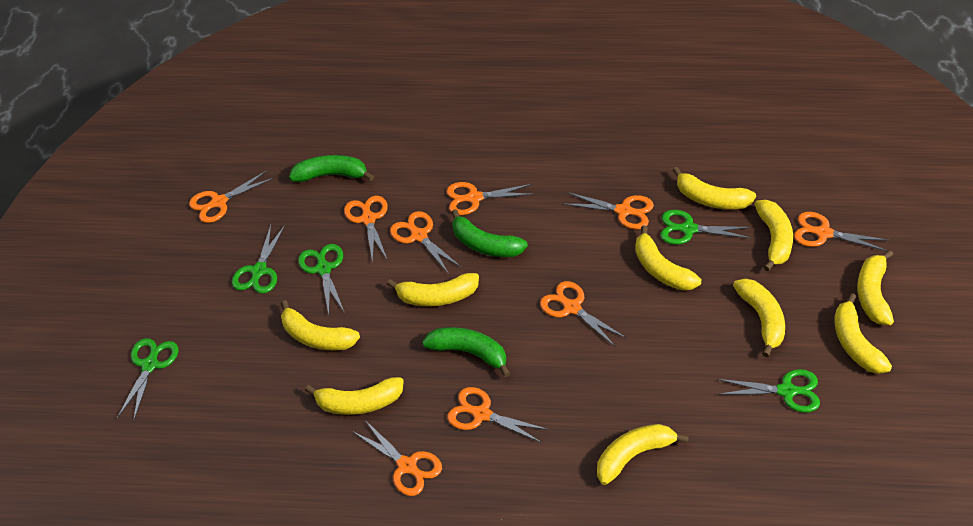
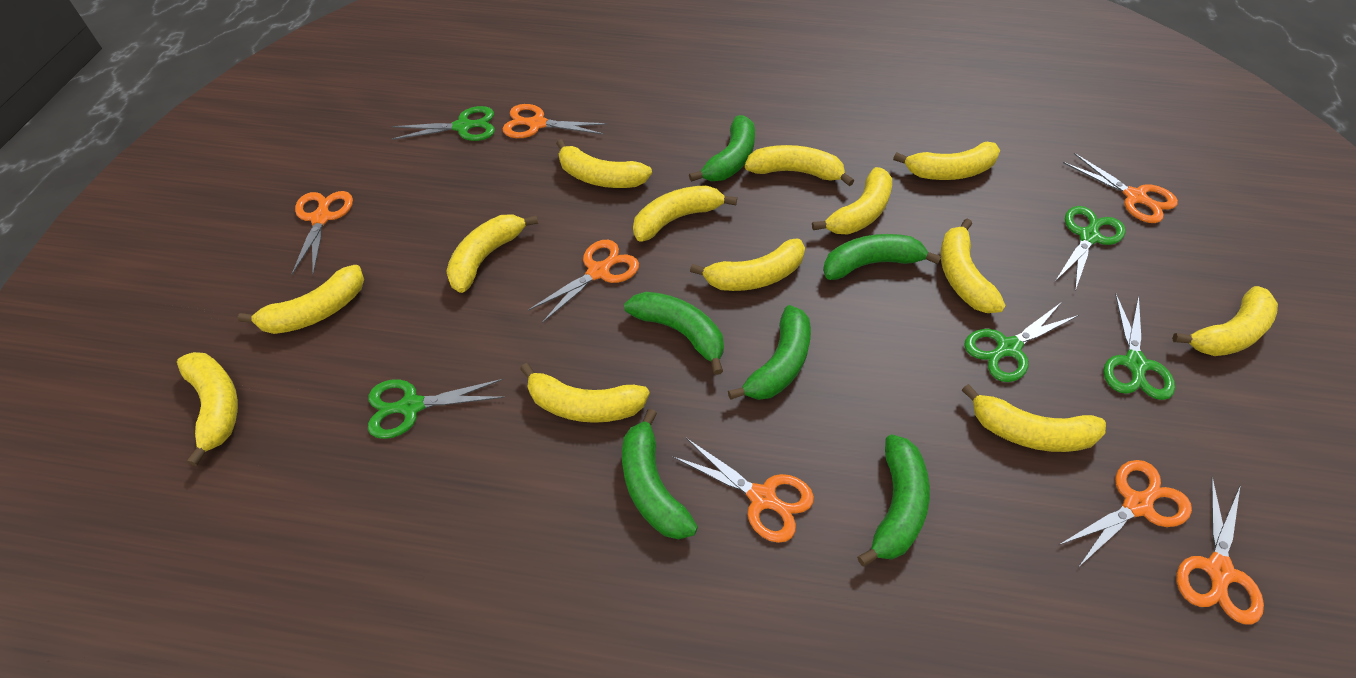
green banana: [289,155,374,182] [422,327,511,377] [451,209,528,257] = 3 -> [622,409,698,539] [624,292,724,375] [689,115,755,182] [728,305,811,400] [823,234,941,280] [857,434,930,567] = 6
orange scissors: [189,170,274,223] [344,196,388,263] [352,419,442,496] [390,211,462,274] [446,182,535,215] [447,387,549,443] [540,281,626,346] [564,192,654,230] [794,212,889,251] = 9 -> [291,191,353,275] [503,104,607,138] [528,240,639,323] [673,438,814,543] [1059,460,1192,566] [1063,153,1178,223] [1177,477,1264,624] = 7
yellow banana: [281,300,360,351] [305,377,404,415] [387,273,479,306] [597,424,689,485] [635,226,701,291] [673,167,756,209] [733,278,785,357] [754,200,793,271] [834,293,892,374] [857,250,894,325] = 10 -> [177,352,238,466] [238,265,364,334] [446,214,538,293] [520,363,650,423] [556,139,652,188] [633,185,737,242] [690,239,805,291] [745,145,854,186] [812,167,892,235] [893,142,1000,180] [941,219,1006,313] [962,384,1106,452] [1172,286,1278,356] = 13

